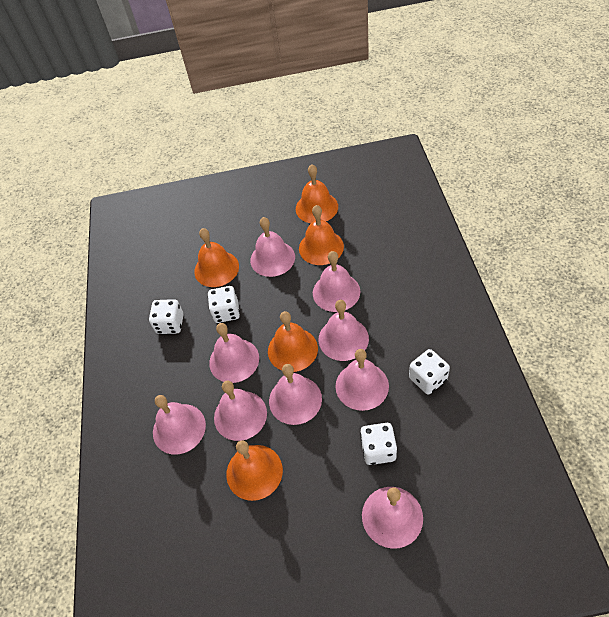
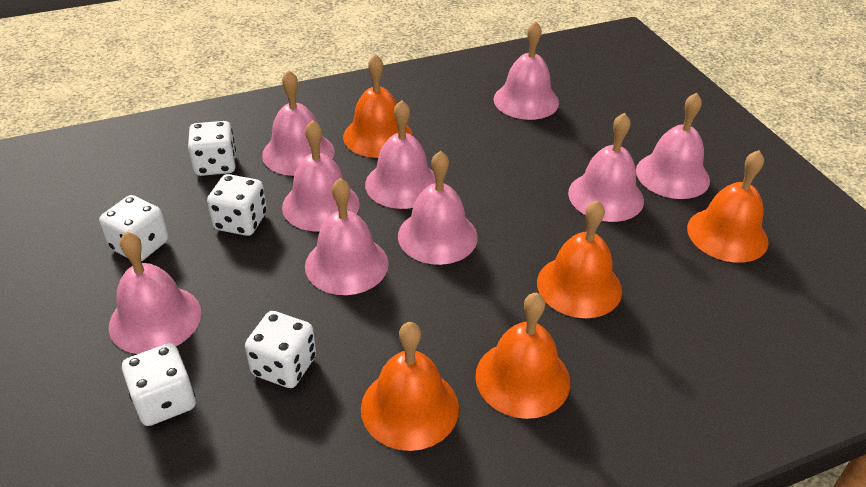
white dice: [149,299,184,334] [208,286,240,323] [360,423,397,465] [409,349,450,395] = 4 -> [99,195,169,261] [122,343,196,426] [188,121,236,176] [207,174,267,236] [245,311,316,388] = 5

